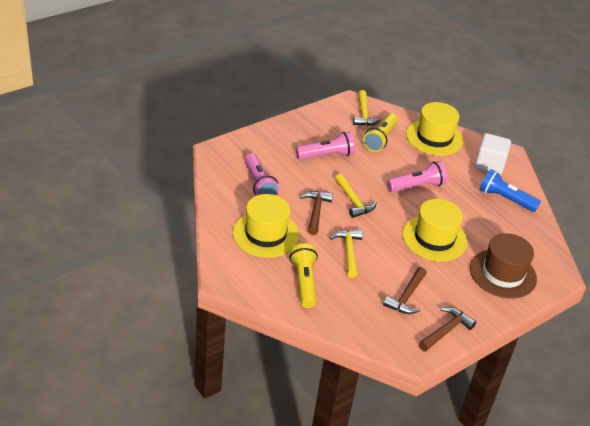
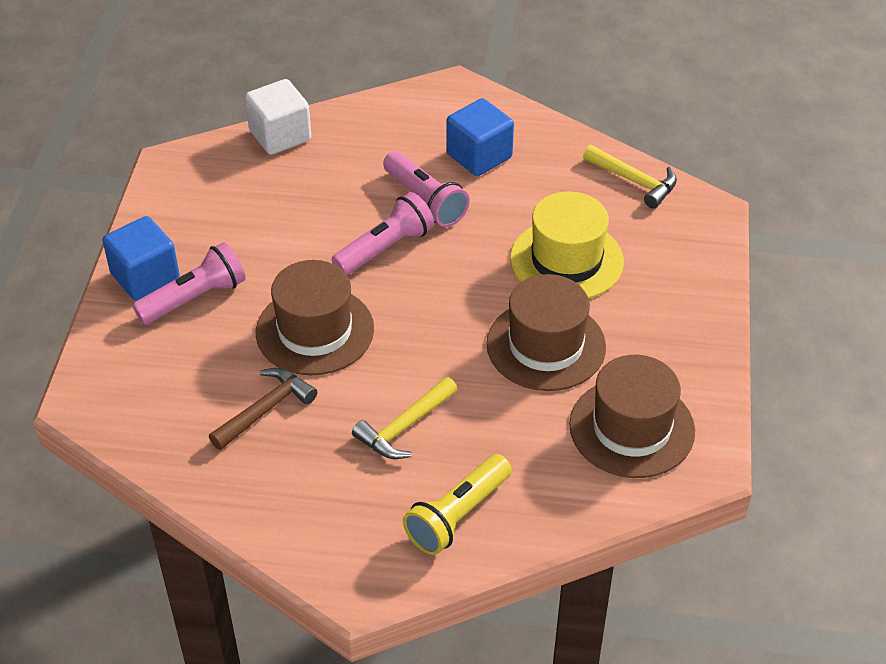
blue cube: none = 0 -> [103,216,180,301] [446,98,514,176] = 2
blue flashlight: [480,169,541,212] = 1 -> none = 0
brown hammer: [300,191,333,235] [383,267,427,314] [419,307,476,352] = 3 -> [209,368,317,450] = 1
brown hat: [470,233,537,299] = 1 -> [256,260,374,375] [486,274,606,391] [569,355,695,478] = 3
yellow flashlight: [289,243,318,308] [363,113,398,152] = 2 -> [403,454,512,555] = 1
yellow hammer: [330,230,363,278] [335,174,377,218] [353,90,382,126] = 3 -> [352,377,458,459] [583,145,677,209] = 2
yellow hat: [233,194,299,258] [402,199,467,261] [406,102,464,156] = 3 -> [510,191,624,299] = 1

